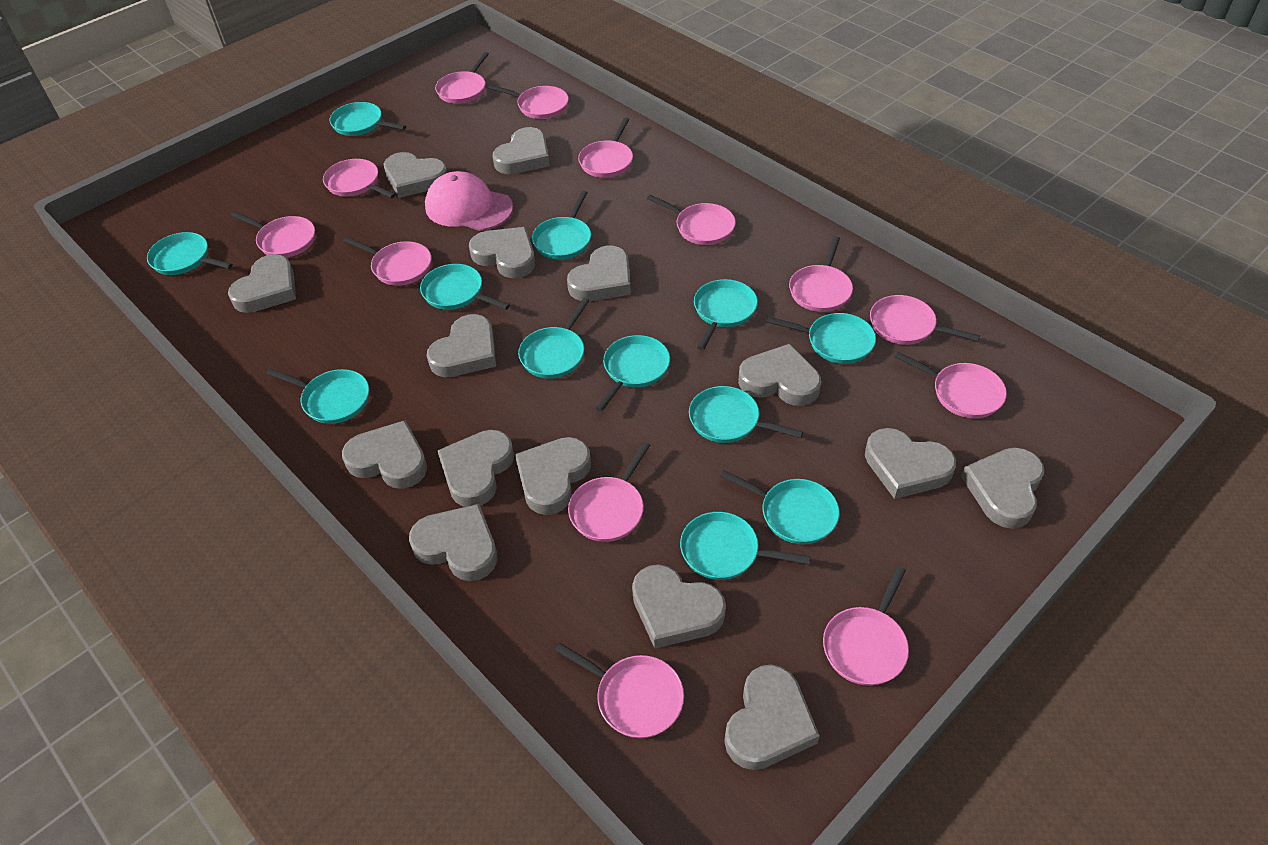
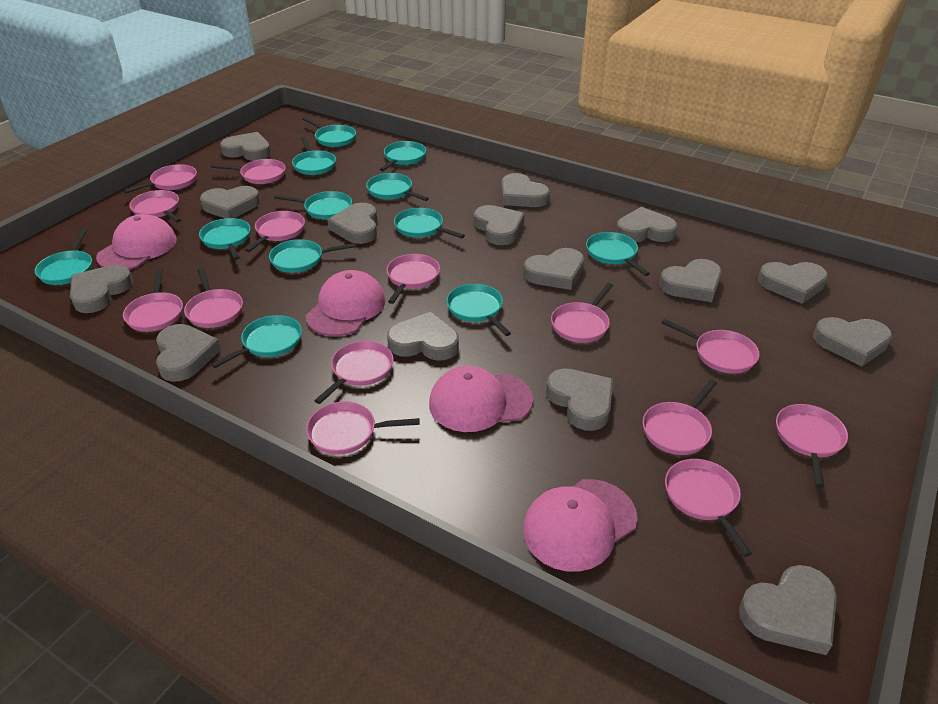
pink cap: [425,171,513,231] = 1 -> [96,214,177,269] [306,270,385,336] [429,366,533,432] [523,479,638,572] = 4
pink pan: [231,211,315,258] [323,159,396,198] [343,237,431,286] [435,52,489,104] [489,85,569,119] [555,643,684,738] [568,442,650,542] [578,117,633,178] [647,195,736,245] [789,236,853,312] [823,566,909,686] [870,295,980,345] [895,352,1007,418] = 13 -> [123,268,183,332] [124,164,197,193] [129,190,181,223] [184,268,243,328] [211,159,286,184] [245,211,305,252] [306,401,420,455] [314,341,394,404] [386,254,440,304] [551,283,613,343] [643,380,717,455] [662,319,760,373] [665,459,752,557] [776,404,848,488] = 14

